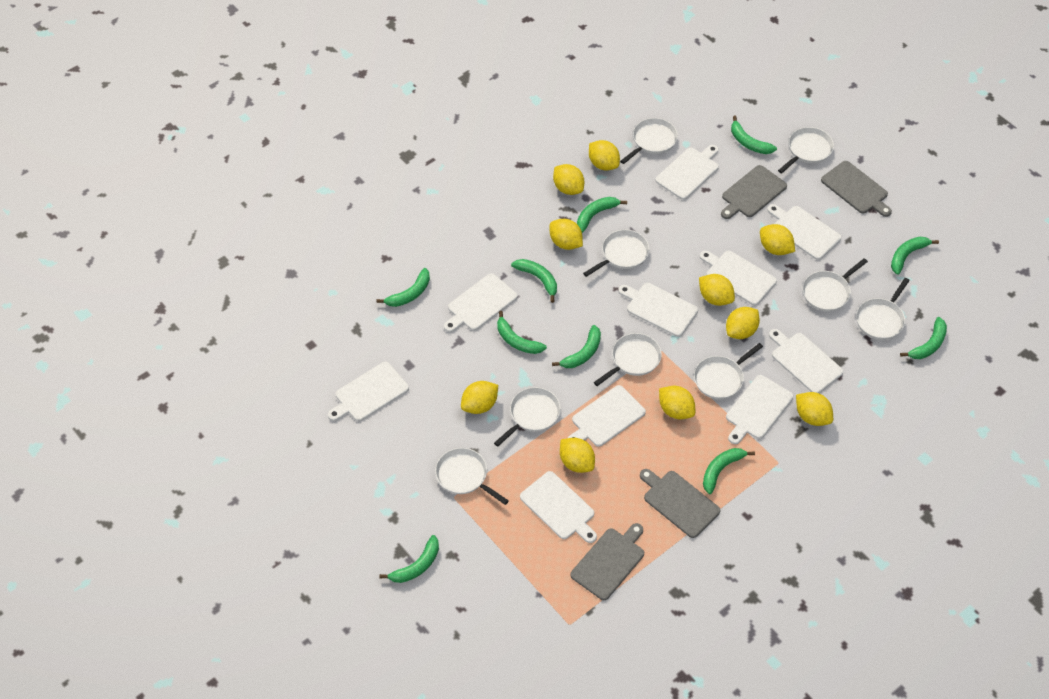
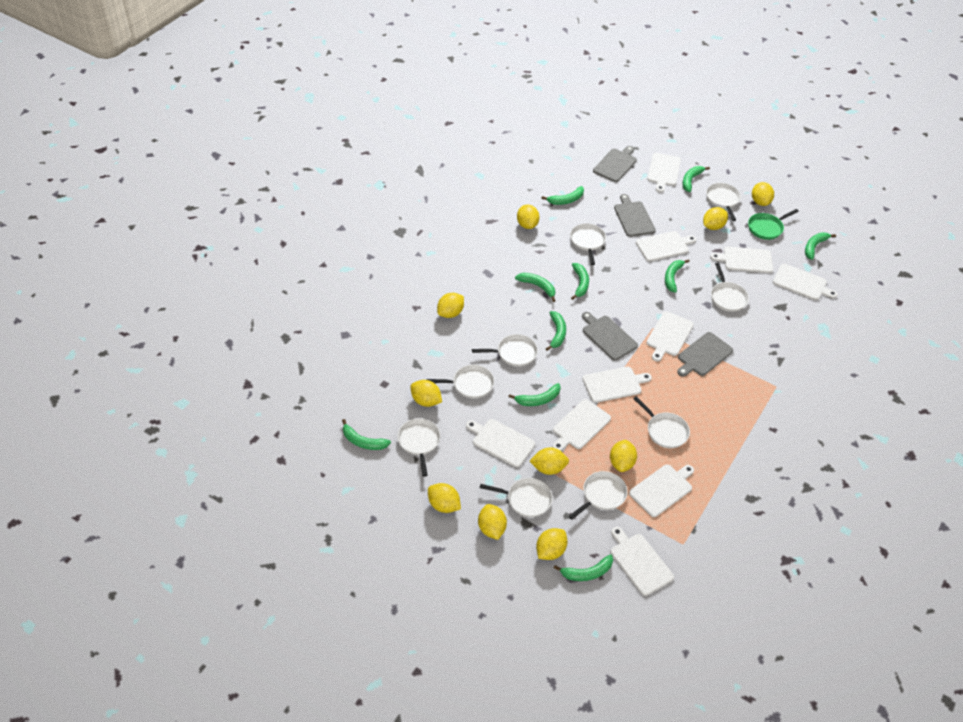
green pan: none = 0 -> [748,209,799,240] = 1

